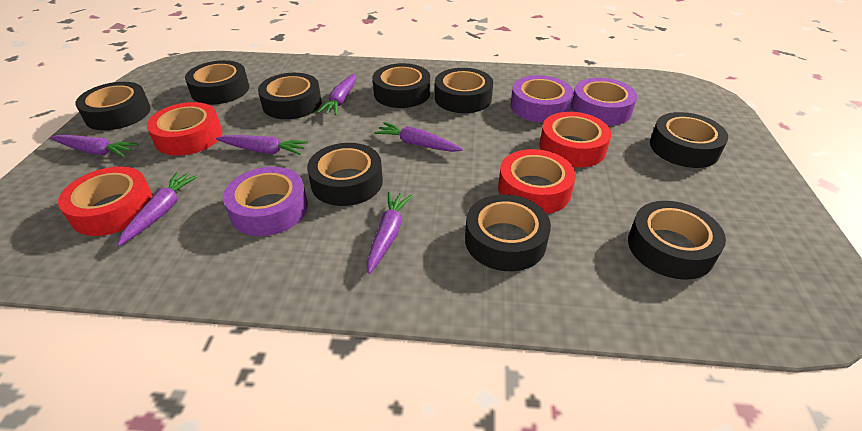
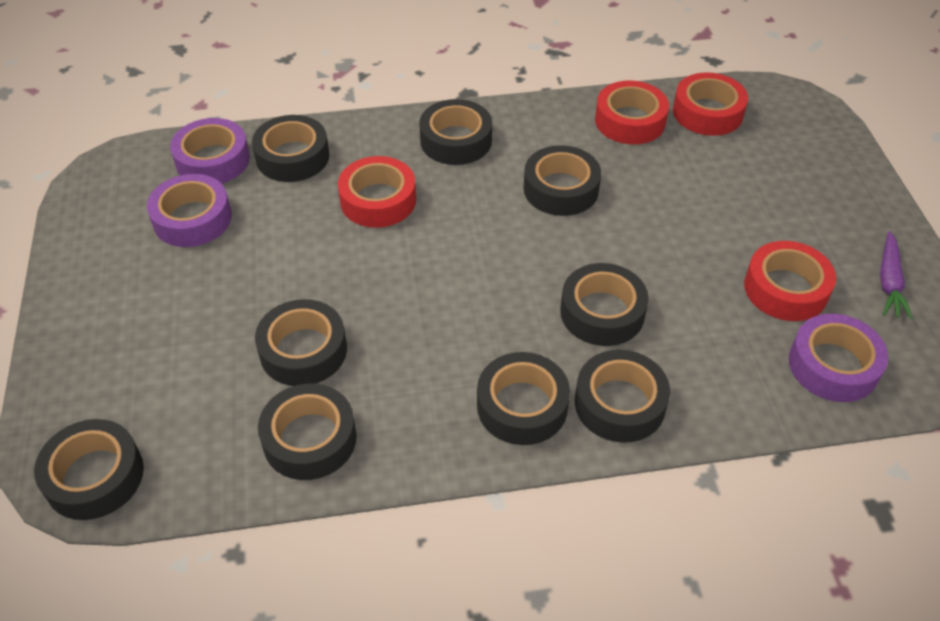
purple carrot: [50,135,138,157] [117,172,198,246] [216,135,308,155] [317,74,356,115] [367,192,412,274] [374,122,463,152] = 6 -> [880,231,913,319] = 1

